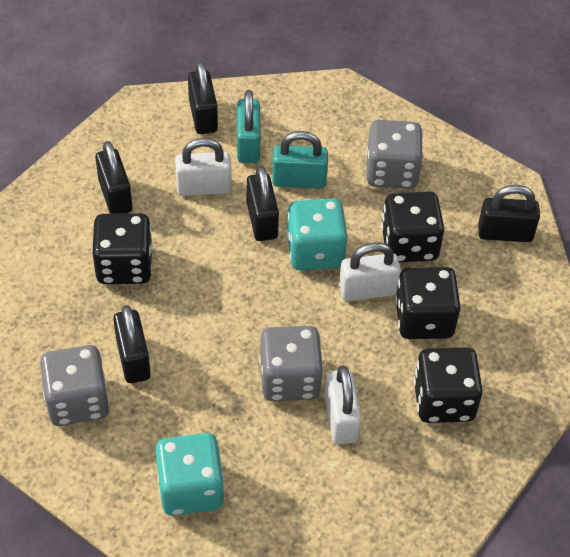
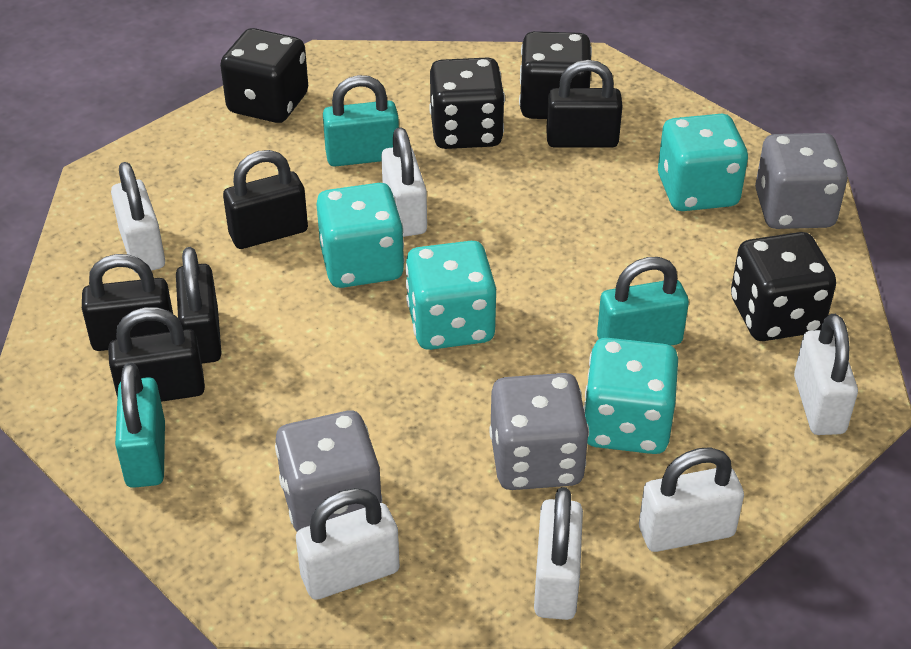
turquoise dice: [155,433,225,516] [287,199,347,270] = 2 -> [317,183,405,288] [405,241,496,350] [584,338,678,454] [658,114,748,211] = 4
turquoise padlock: [237,90,261,163] [272,131,328,189] = 2 -> [115,363,165,488] [323,75,399,167] [597,257,689,346] = 3
white padlock: [175,138,232,196] [324,366,361,445] [339,242,401,301] = 3 -> [111,162,165,273] [296,488,400,600] [381,127,427,237] [534,487,583,620] [639,447,744,552] [794,314,858,435] = 6

